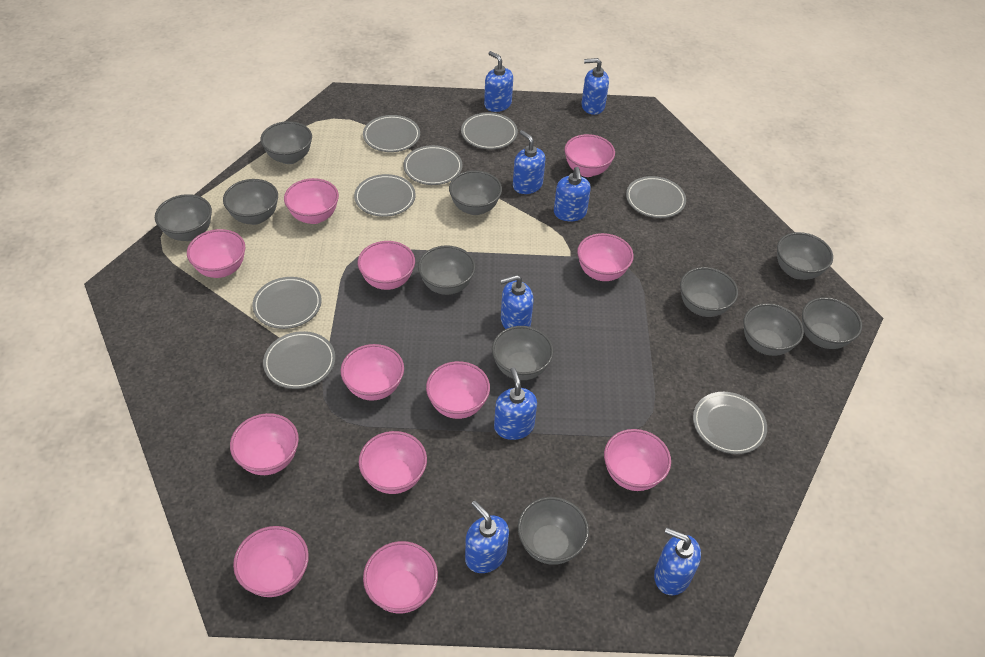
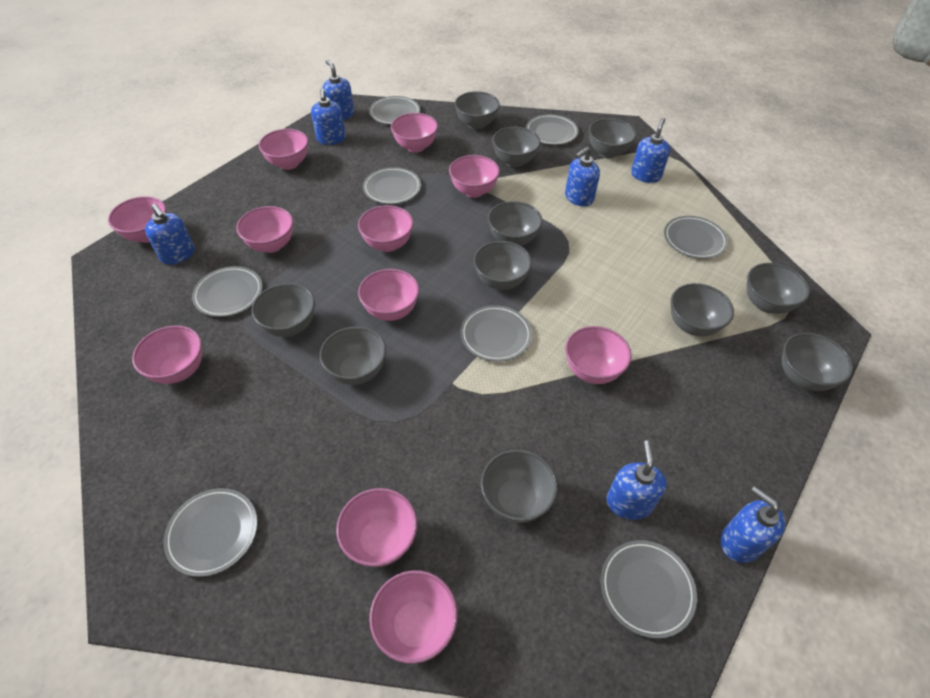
blue soap dispenser: [465,500,509,573] [484,51,513,112] [494,367,537,440] [500,275,534,329] [513,130,545,194] [554,167,591,221] [581,58,609,115] [654,527,701,595] = 8 -> [145,203,195,265] [311,88,346,145] [322,60,354,120] [565,147,600,206] [607,441,667,520] [631,118,670,183] [721,486,785,563] = 7
pink bowl: [187,229,245,278] [230,413,299,475] [233,526,309,597] [284,178,339,224] [340,344,404,401] [358,241,415,290] [359,431,427,494] [363,541,438,613] [426,361,490,419] [564,134,615,177] [577,233,634,281] [604,429,671,491] = 12 -> [108,196,166,243] [132,325,202,384] [236,206,293,253] [259,129,308,170] [336,488,417,567] [358,205,414,252] [358,269,419,321] [369,570,458,664] [391,113,438,153] [449,155,500,198] [565,326,632,384] = 11

